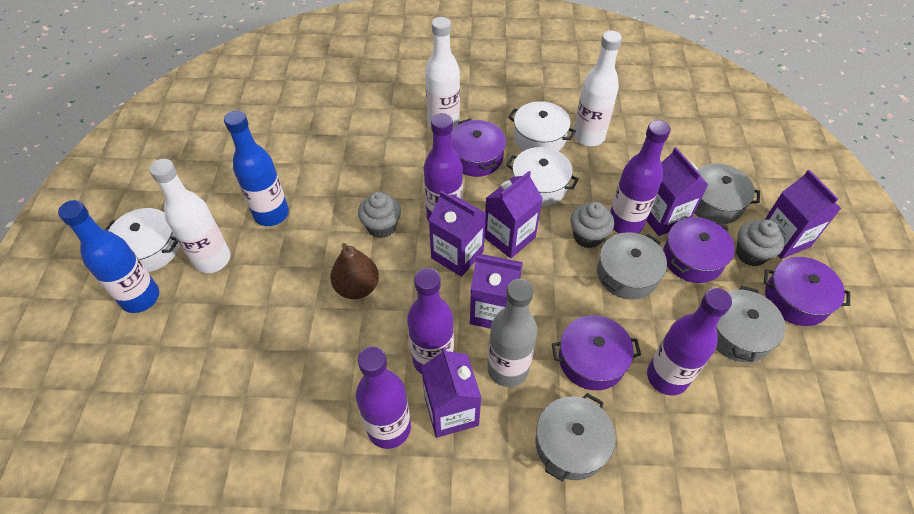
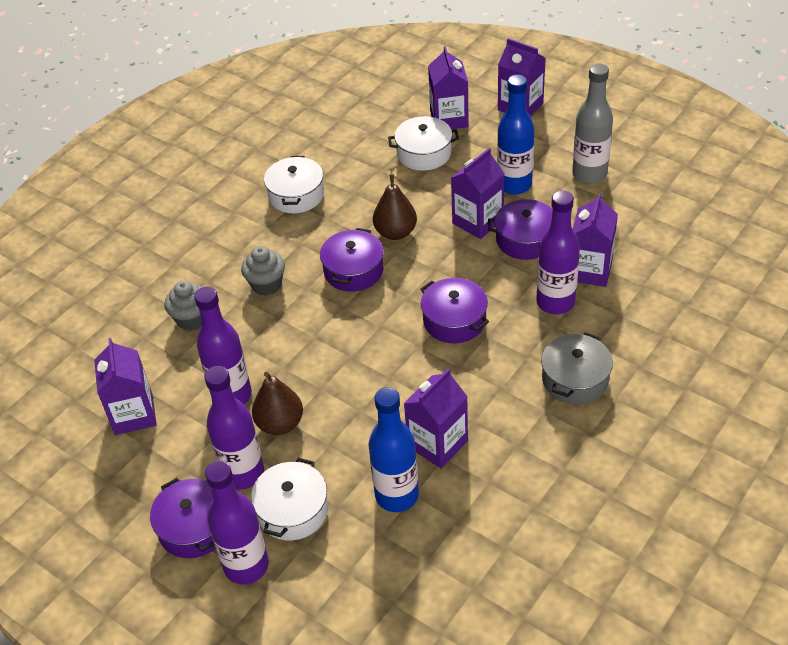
brown pear: [330,243,379,299] = 1 -> [252,372,303,435] [373,174,417,240] = 2
grey cupcake: [358,192,401,238] [570,202,614,248] [736,219,784,267] = 3 -> [164,281,202,331] [241,246,285,296] = 2
grey pot: [536,393,616,482] [597,232,667,300] [694,164,760,224] [716,286,786,362] = 4 -> [541,332,613,404] = 1
purple bottle: [356,346,411,449] [407,268,454,374] [424,113,463,221] [610,120,671,234] [647,288,732,395] = 5 -> [194,286,252,404] [204,366,264,490] [205,461,269,584] [536,190,580,314] = 4
white bottle: [149,159,231,273] [425,17,460,129] [574,30,622,146] = 3 -> none = 0

